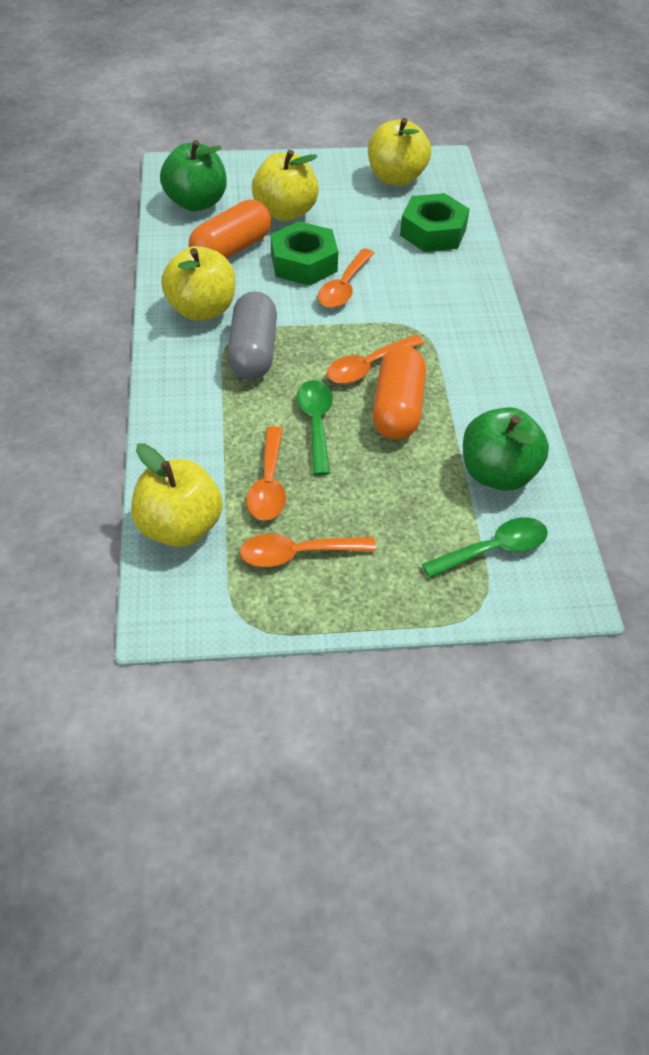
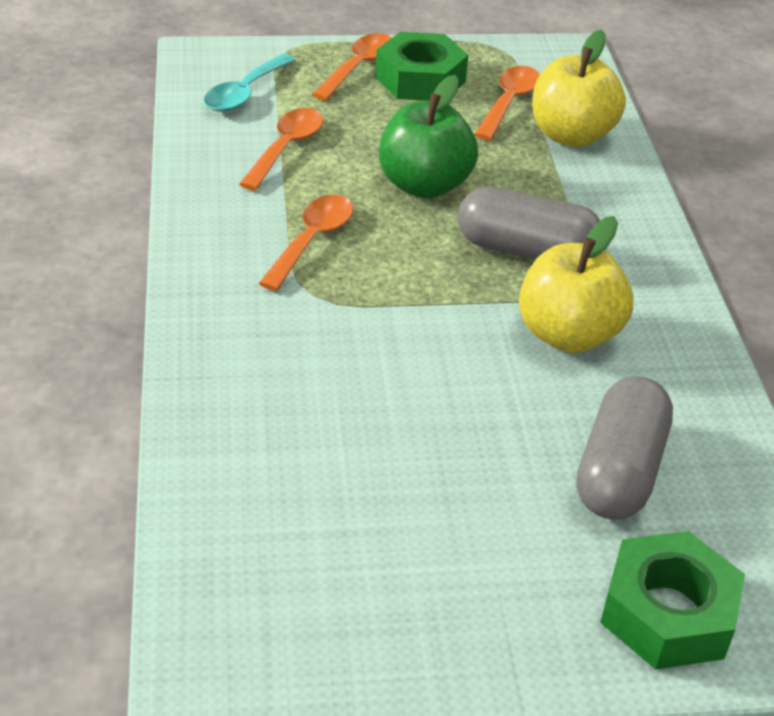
green apple: [160,140,227,211] [463,407,549,491] = 2 -> [379,75,478,199] = 1
green spoon: [297,380,333,475] [422,517,548,578] = 2 -> none = 0
grey capsule: [227,291,277,380] = 1 -> [458,186,600,259] [576,376,673,520] = 2
orange capsule: [189,199,271,259] [373,346,426,440] = 2 -> none = 0
turquoise spoon: none = 0 -> [204,54,295,112] = 1
yellow apple: [131,443,223,547] [161,246,235,321] [252,150,319,221] [368,118,431,186] = 4 -> [519,216,633,353] [532,30,626,147] = 2

